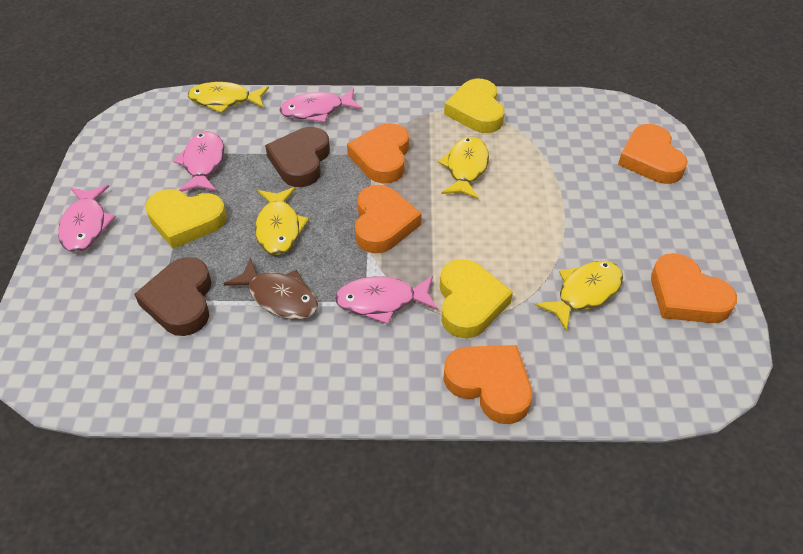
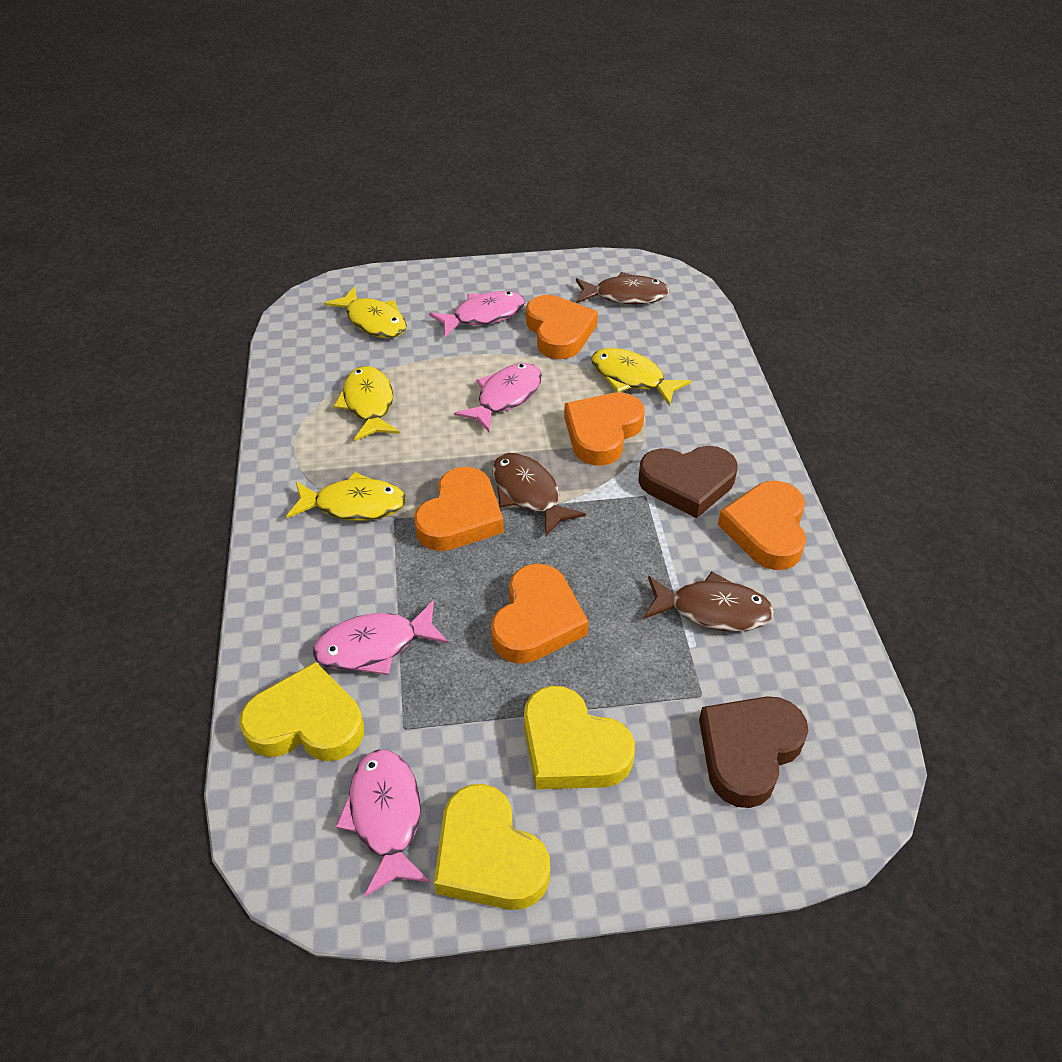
brown fish: [224,258,318,320] = 1 -> [492,453,586,536] [576,272,669,304] [644,571,774,632] = 3

